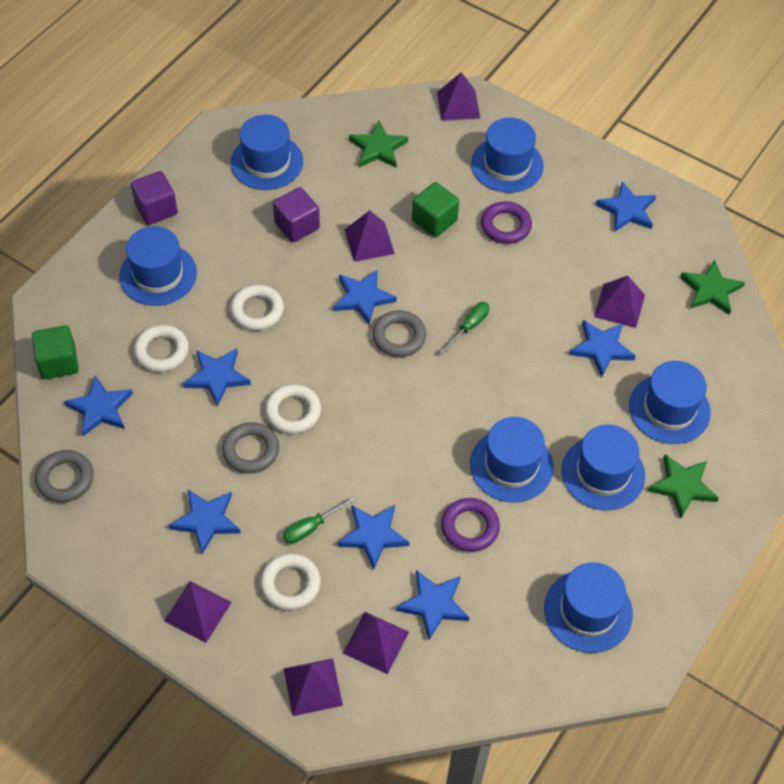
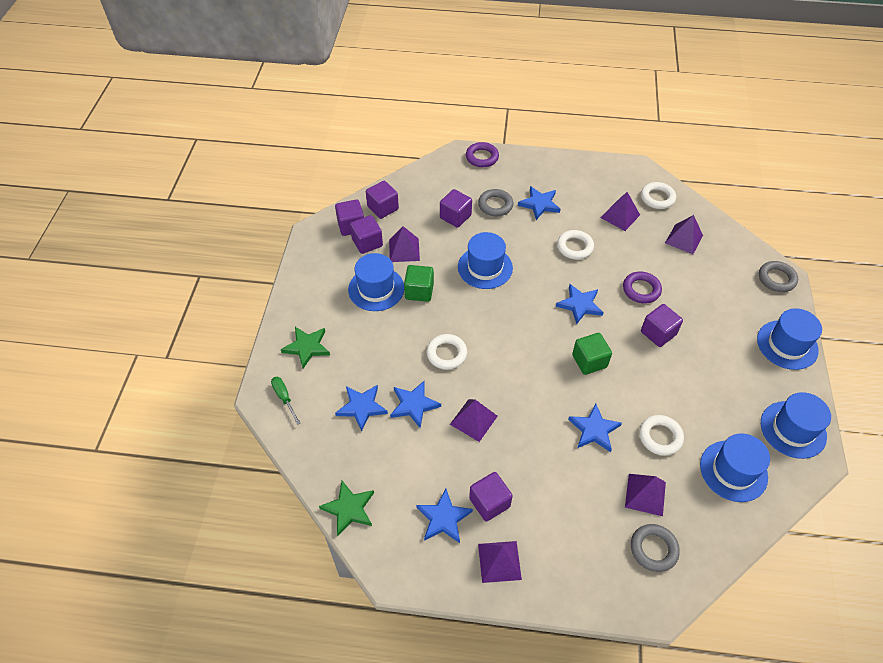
blue hat: [119,226,197,306] [231,115,303,190] [470,417,553,503] [471,118,544,193] [544,562,633,653] [561,425,645,510] [629,361,711,444] = 7 -> [348,253,404,311] [458,232,513,289] [700,433,770,502] [757,308,822,370] [761,392,831,459] = 5
blue star: [64,376,133,436] [169,490,240,554] [183,348,251,407] [333,269,397,325] [338,505,409,569] [396,570,469,640] [569,320,636,377] [596,181,656,232] = 8 -> [335,385,388,432] [390,381,441,428] [416,489,473,543] [518,186,561,220] [556,284,604,325] [568,404,622,452] = 6
green screwdriver: [283,496,356,544] [440,302,490,354] = 2 -> [271,377,301,425] = 1
green star: [349,121,408,168] [648,454,719,518] [680,260,745,315] = 3 -> [281,327,330,368] [319,481,374,536] = 2
purple cube: [131,171,178,225] [273,187,320,242] = 2 -> [335,199,364,236] [350,215,383,254] [366,181,399,219] [440,189,472,228] [469,472,513,522] [641,304,683,347] = 6

